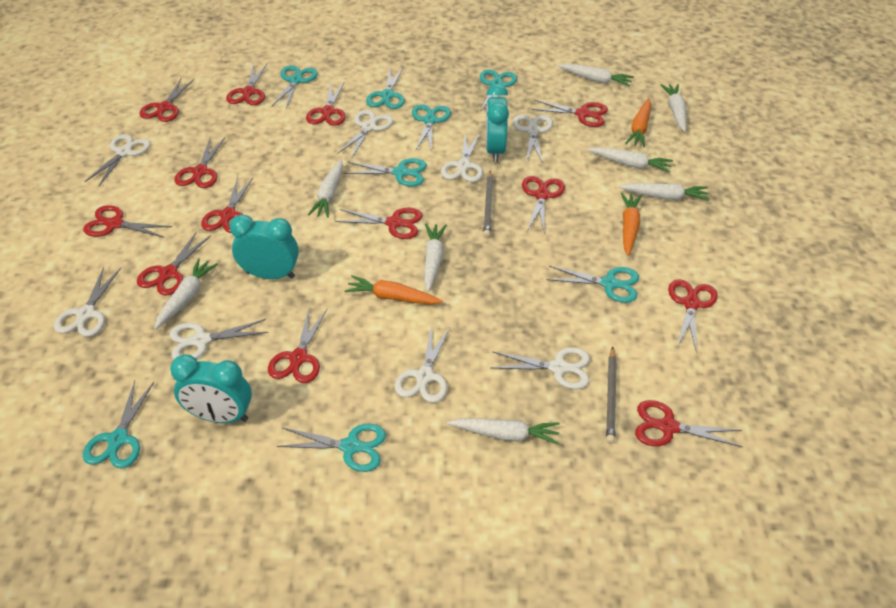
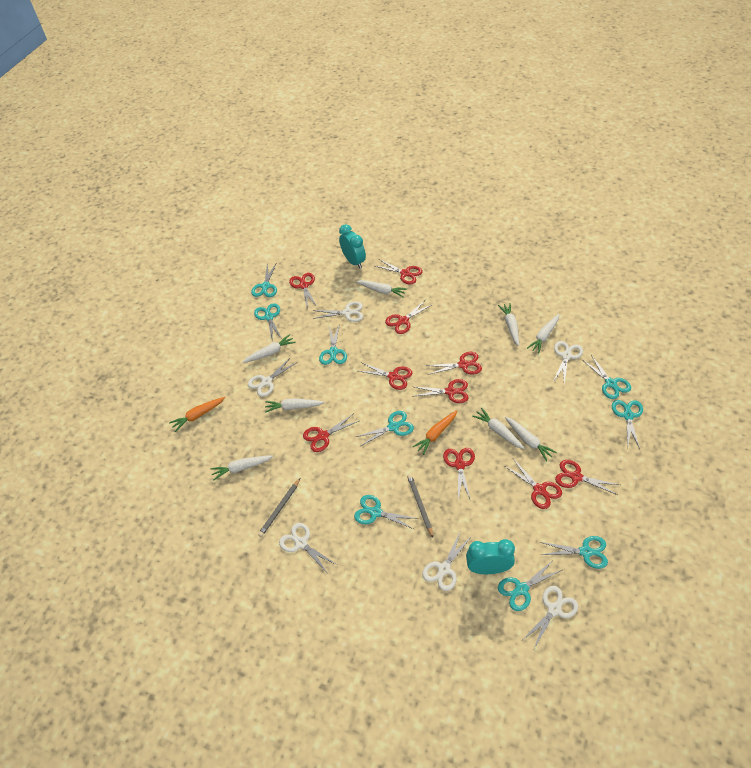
orange carrot: [345,275,443,304] [621,193,642,256] [625,98,651,147] = 3 -> [169,397,225,432] [413,410,457,455] = 2
red scissors: [83,205,172,238] [137,231,211,295] [139,78,194,122] [174,138,225,188] [201,177,253,233] [226,64,267,105] [268,309,327,383] [306,82,346,126] [335,208,423,239] [522,176,565,234] [531,100,608,127] [635,400,743,447] [668,279,718,353] = 13 -> [289,273,317,307] [303,413,359,452] [359,362,413,390] [375,259,423,285] [385,300,433,334] [412,379,468,403] [426,352,482,375] [443,448,475,501] [505,459,562,509] [555,460,619,495] = 10
turquoise clock: [170,354,252,423] [230,214,299,279] [486,84,509,162] = 3 -> [339,224,366,269] [466,539,515,574] = 2
turquoise scissors: [83,381,154,468] [272,65,318,109] [277,423,386,472] [345,158,427,187] [366,67,405,109] [412,104,451,151] [480,70,517,110] [547,266,639,303] = 8 -> [251,262,277,297] [254,303,282,339] [319,326,347,365] [354,495,419,529] [356,411,414,446] [498,560,562,611] [540,536,608,569] [583,355,631,399] [612,400,643,449] = 9
white scissors: [54,267,121,337] [84,134,151,186] [170,319,269,359] [337,110,393,159] [394,325,451,403] [441,133,483,182] [491,347,590,389] [513,115,553,162] = 8 -> [248,357,298,397] [279,523,337,572] [313,301,363,322] [422,532,472,591] [522,586,578,648] [553,341,583,383] = 6

